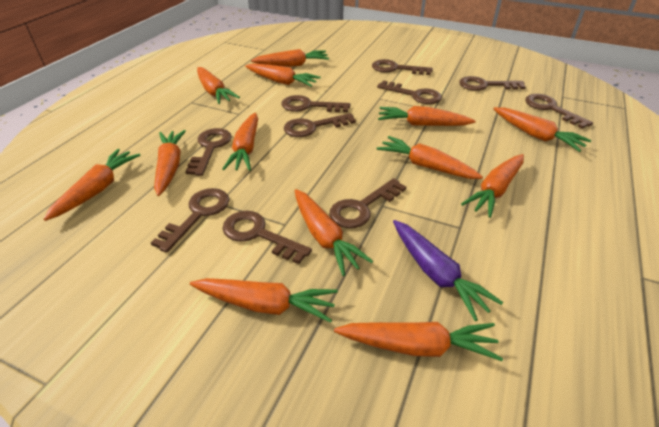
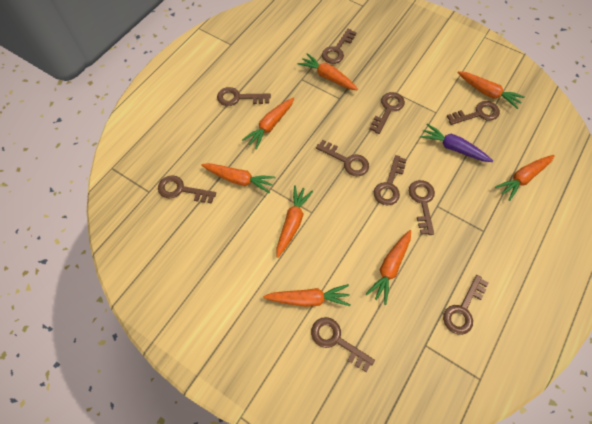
orange carrot: [44,149,140,221] [154,130,186,196] [190,278,338,323] [197,67,240,104] [222,113,258,171] [245,63,321,87] [251,49,329,67] [295,189,373,276] [334,322,503,361] [377,136,483,179] [378,106,476,126] [461,154,524,218] [493,107,591,152] = 13 -> [201,163,276,193] [242,98,294,149] [263,284,351,307] [276,185,313,258] [298,53,358,91] [366,230,411,305] [457,71,525,109] [495,155,555,201] = 8

